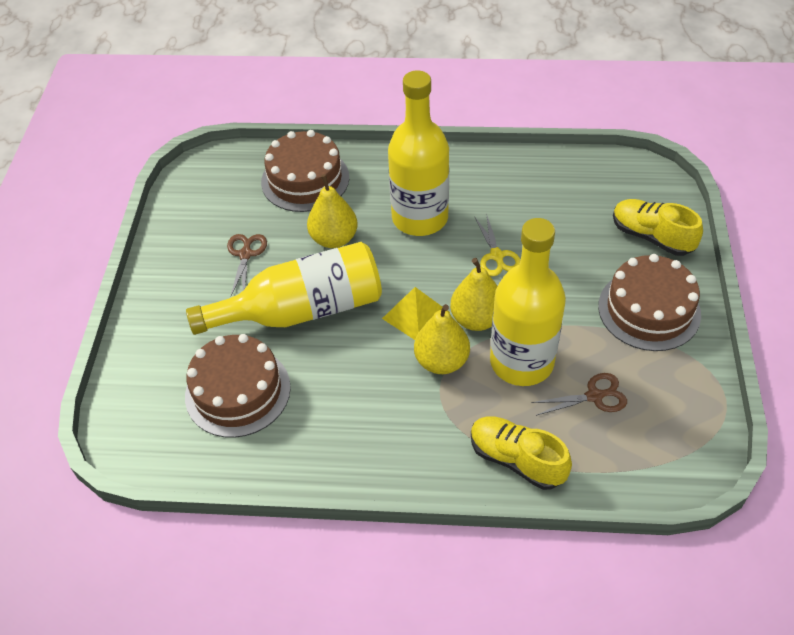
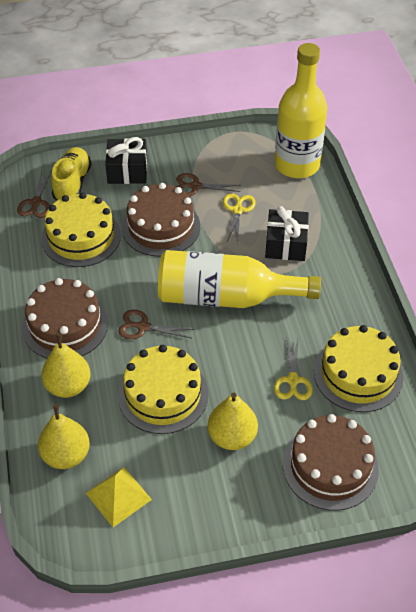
black gift: none = 0 -> [105,137,147,184] [265,206,309,261] = 2
brown scissors: [227,234,267,296] [531,373,627,416] = 2 -> [17,170,52,218] [118,310,194,339] [176,173,240,196] = 3
yellow bottle: [186,242,382,335] [388,71,449,236] [490,218,566,386] = 3 -> [158,250,321,308] [275,43,327,178] = 2
yellow cake: none = 0 -> [41,192,121,267] [118,345,208,434] [314,325,403,412] = 3
yellow scissors: [474,213,521,276] = 1 -> [223,193,256,244] [274,339,313,400] = 2
yellow shoe: [471,416,572,490] [613,199,703,256] = 2 -> [51,147,92,200] = 1

